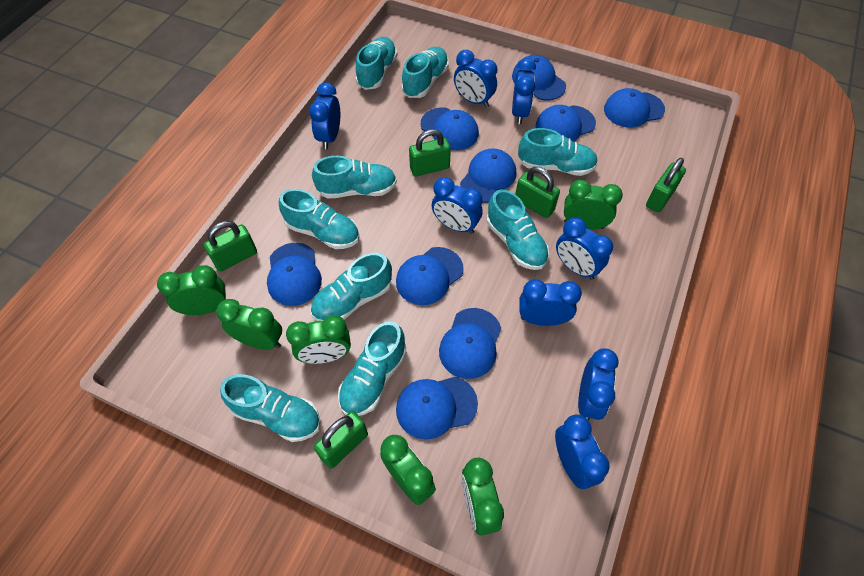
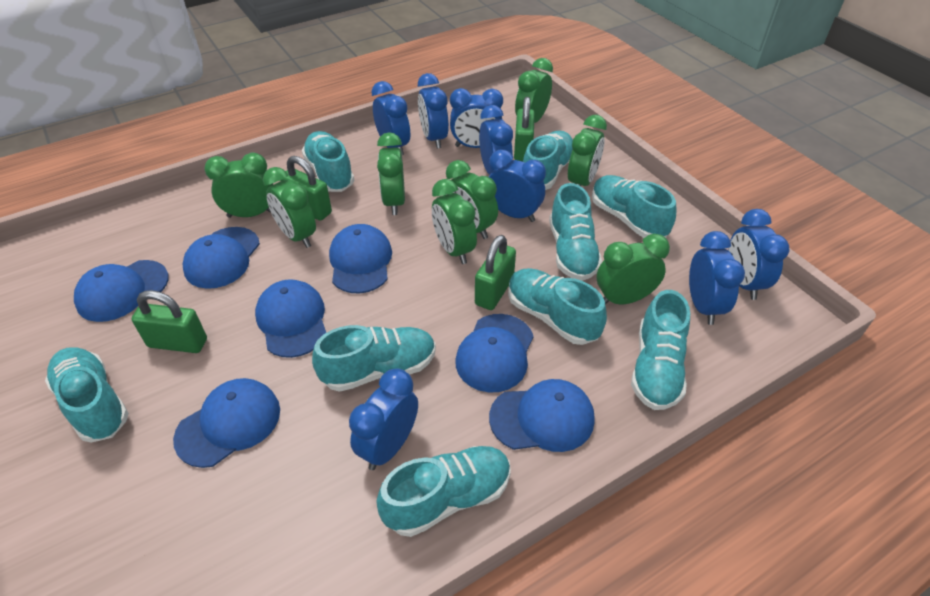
blue cap: [267,243,322,306] [396,247,464,305] [396,376,478,440] [421,107,479,150] [439,308,501,379] [460,148,516,203] [512,55,566,100] [535,105,596,142] [604,88,665,128] = 9 -> [74,260,169,322] [173,378,280,468] [182,227,260,289] [255,279,326,358] [329,224,392,293] [455,314,533,392] [489,379,595,452] = 7
green clock: [157,265,226,315] [216,299,282,350] [286,315,351,364] [380,435,436,505] [461,458,504,536] [564,180,623,230] = 6 -> [204,153,273,218] [263,167,316,248] [377,132,405,215] [432,179,477,264] [446,160,498,239] [515,58,553,123] [568,115,607,186] [597,234,670,304] = 8
green padlock: [203,221,257,272] [313,411,368,469] [409,129,451,177] [515,167,560,218] [646,158,686,212] = 5 -> [132,290,207,353] [280,156,332,221] [475,235,516,310] [514,97,535,162] = 4

